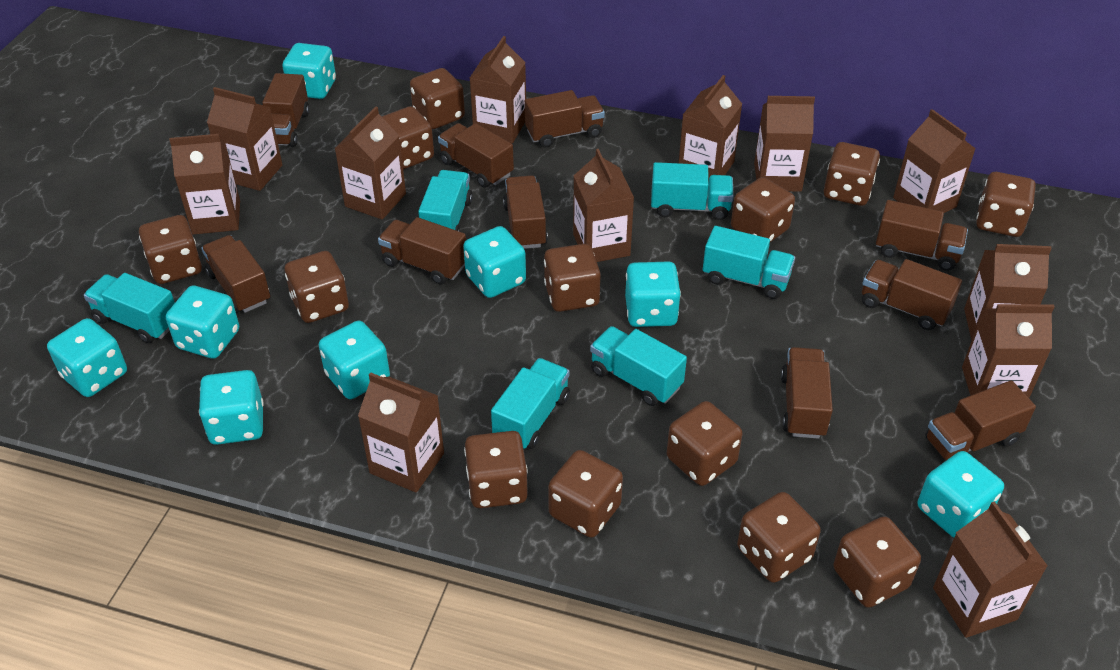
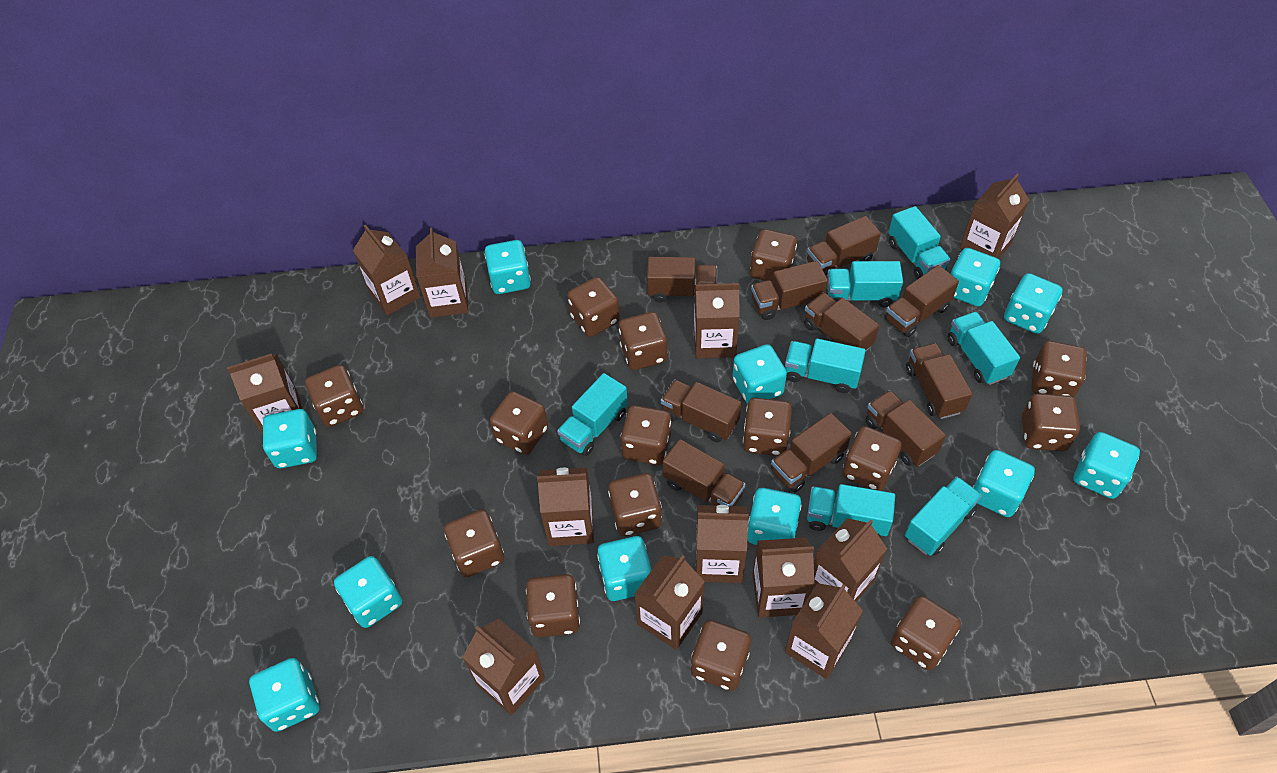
brown dice: [139,215,202,284] [285,251,349,323] [382,106,434,170] [410,68,465,129] [464,431,528,508] [544,244,601,312] [548,450,623,538] [667,401,743,486] [731,177,795,242] [737,492,821,583] [824,142,880,206] [834,516,921,608] [976,172,1036,237] = 13 -> [305,365,363,427] [444,510,504,577] [490,391,548,455] [526,574,580,637] [567,277,620,337] [608,473,662,536] [619,312,667,370] [621,405,671,465] [691,620,751,691] [743,398,792,456] [750,229,797,282] [842,426,902,491] [891,596,961,670] [1022,393,1080,451] [1032,341,1087,397] = 15
turquoise dice: [47,318,127,397] [166,285,239,359] [199,370,264,445] [282,43,336,99] [319,320,390,399] [463,226,526,298] [625,261,681,327] [918,451,1004,538] = 8 -> [249,658,319,732] [263,409,317,468] [334,556,402,628] [485,240,531,294] [597,536,651,601] [732,344,787,404] [747,488,801,545] [951,248,1000,307] [973,450,1035,517] [1004,273,1063,334] [1073,432,1140,499] = 11
turquoise truck: [84,273,175,343] [418,170,473,232] [491,358,570,449] [590,326,687,406] [651,162,734,220] [703,226,795,299] = 6 -> [557,373,628,456] [785,339,866,393] [807,484,895,537] [827,261,903,307] [888,206,951,279] [905,476,982,556] [948,312,1020,385] = 7

